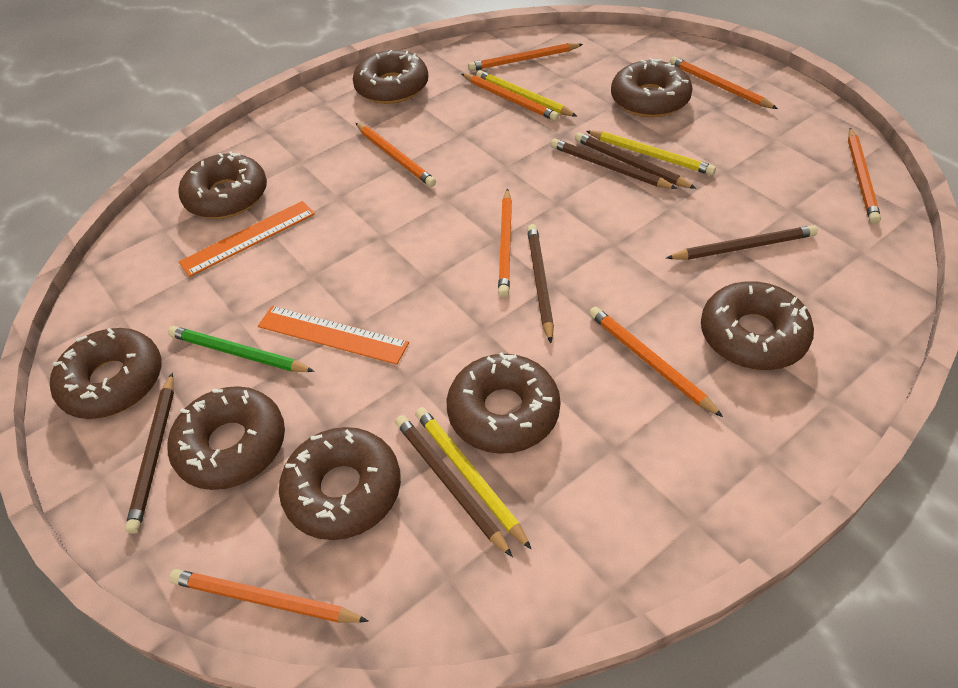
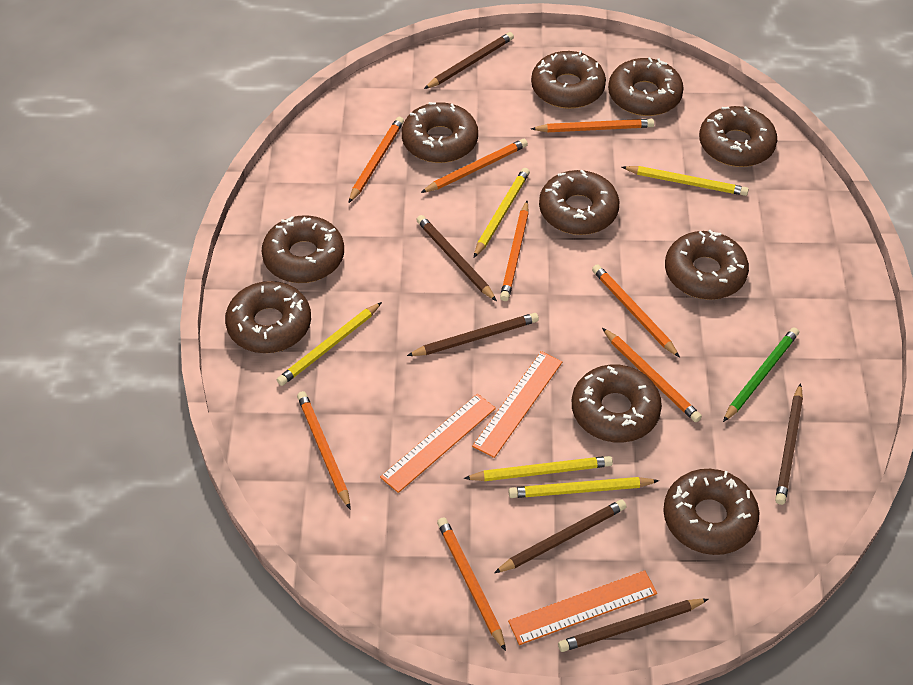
brown donut: [50,328,161,419] [168,386,285,490] [178,151,267,219] [279,427,401,540] [353,50,428,104] [447,352,561,454] [611,58,693,117] [701,281,814,370] = 8 -> [225,281,311,353] [262,215,344,283] [402,102,478,163] [531,51,606,109] [539,170,619,235] [572,364,662,443] [608,57,684,116] [663,469,759,555] [665,230,749,300] [699,106,777,167] = 10
orange ruler: [179,201,315,277] [258,306,409,365] = 2 -> [380,394,496,493] [472,351,562,458] [508,570,657,645] = 3
yellow pencil: [415,407,532,550] [476,70,577,116] [586,131,716,175] = 3 -> [277,302,382,386] [464,456,613,481] [474,168,530,257] [509,477,659,498] [622,166,749,196] = 5

